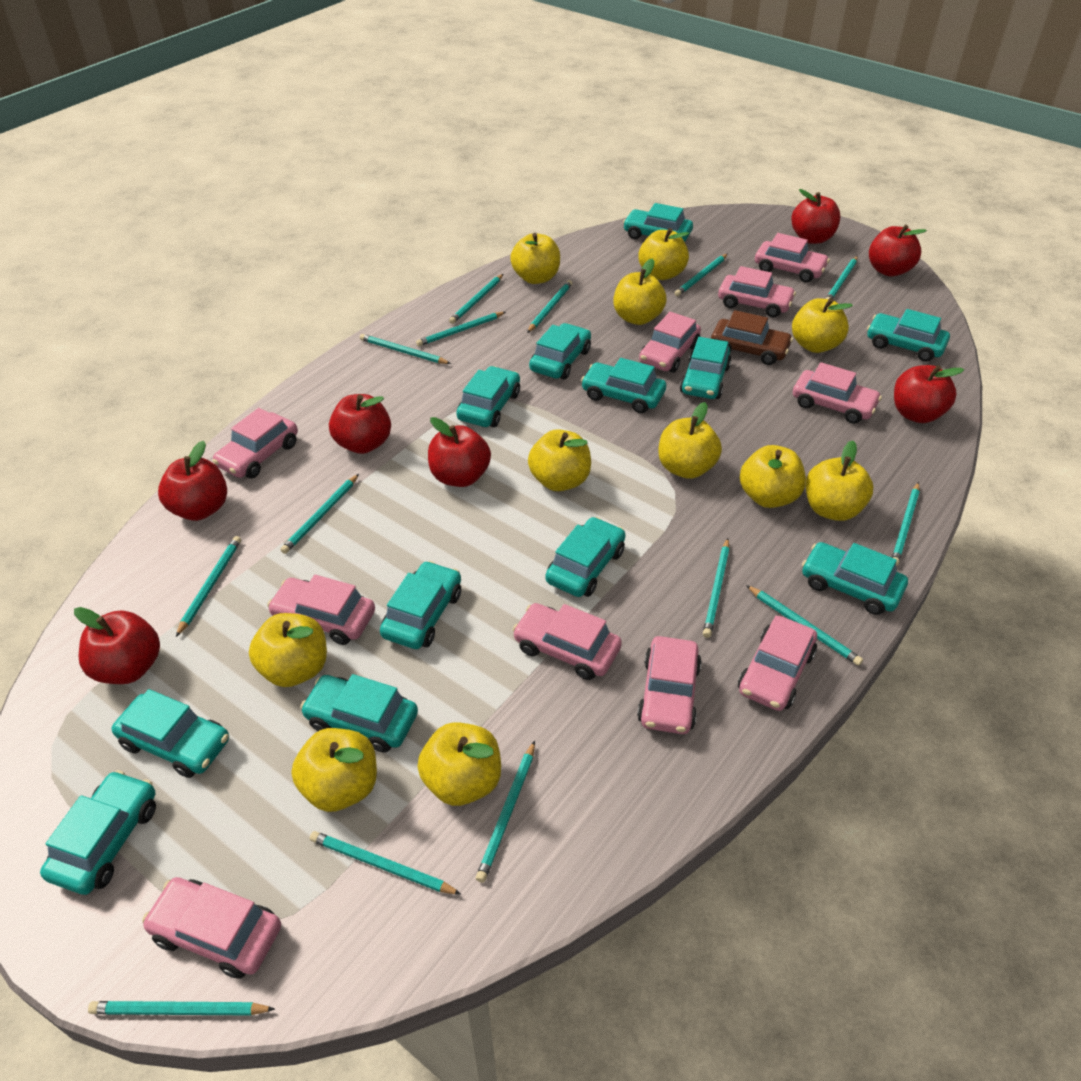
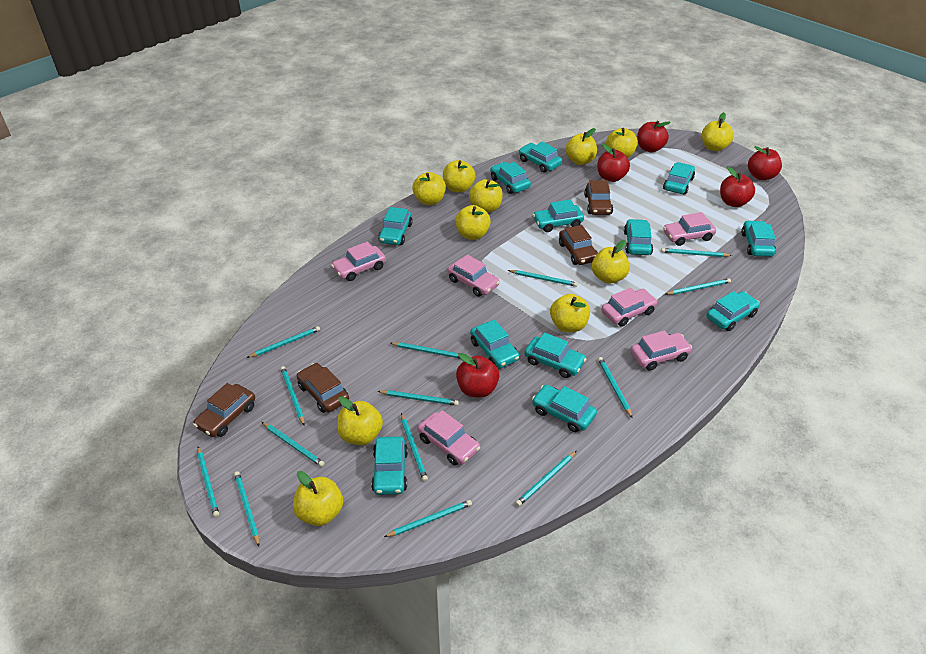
brown car: [711,310,793,365] = 1 -> [193,383,255,437] [297,363,349,413] [559,225,598,265] [584,180,613,215] = 4
pink car: [142,877,281,979] [213,408,298,478] [267,575,375,645] [513,603,622,680] [637,636,702,734] [639,312,701,373] [718,266,796,317] [738,616,817,711] [755,233,830,283] [793,362,882,424] = 10 -> [331,242,386,281] [418,410,480,465] [447,255,500,297] [601,288,657,327] [631,330,692,371] [663,212,716,246] = 6
red apple: [74,607,160,684] [158,441,227,521] [329,394,391,454] [428,417,491,487] [791,189,840,244] [869,225,927,276] [894,365,964,423] = 7 -> [456,353,499,398] [597,144,630,182] [637,121,671,152] [720,167,755,207] [748,146,782,180] = 5

